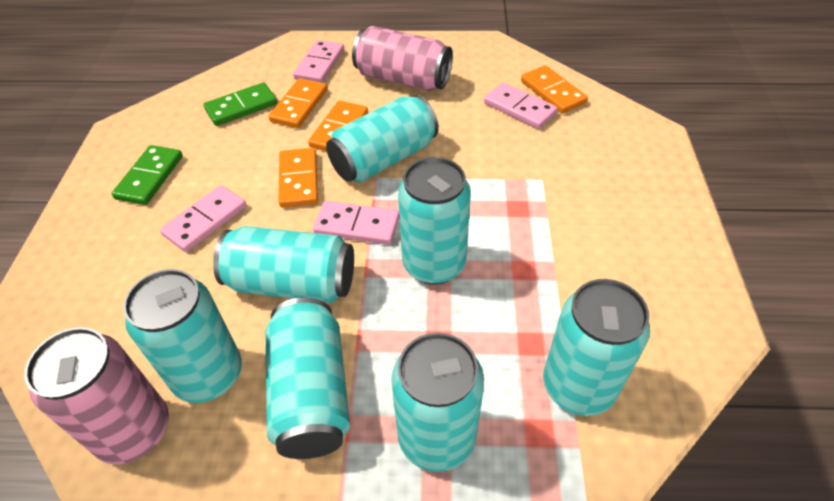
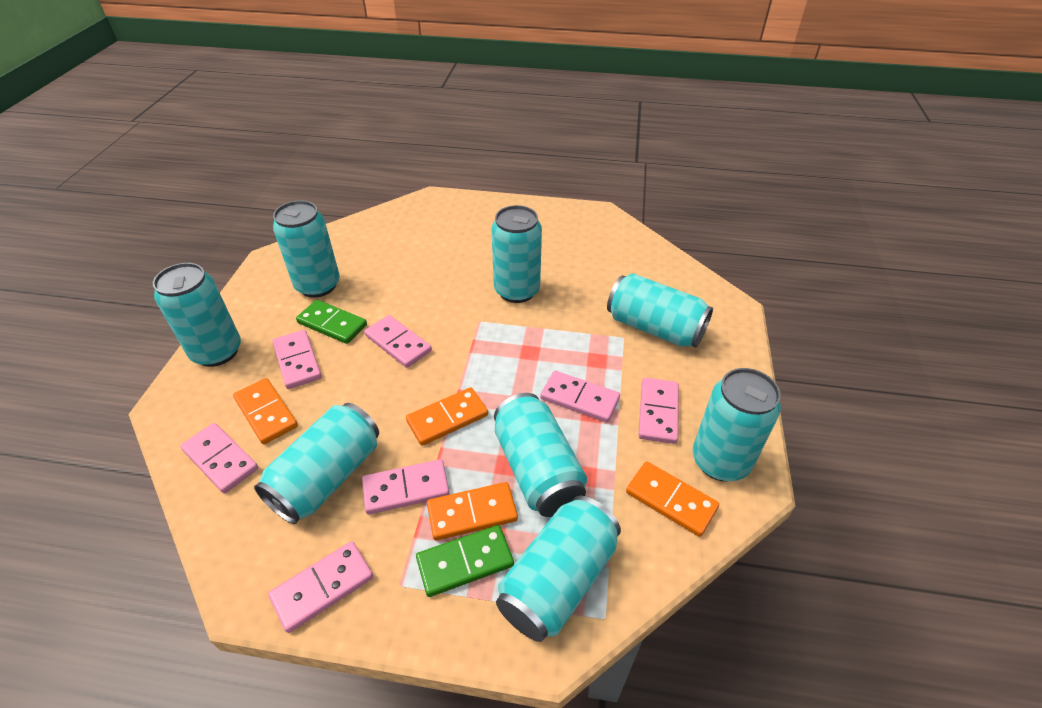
pink can: [24,327,169,465] [352,26,453,91] = 2 -> none = 0
pink domino: [160,185,247,252] [293,40,344,83] [313,201,399,245] [484,82,558,129] = 4 -> [180,423,259,493] [268,541,373,633] [272,330,322,389] [362,459,449,514] [364,315,432,368] [540,371,620,423] [638,378,679,444] = 7
turquoise can: [123,269,242,403] [213,226,354,303] [265,298,350,459] [326,95,439,183] [391,332,484,472] [398,157,471,285] [543,279,650,416] = 7 -> [153,263,241,367] [254,403,379,524] [273,200,340,298] [491,205,542,303] [494,393,587,517] [496,496,621,642] [607,273,713,348] [692,368,781,481] = 8

